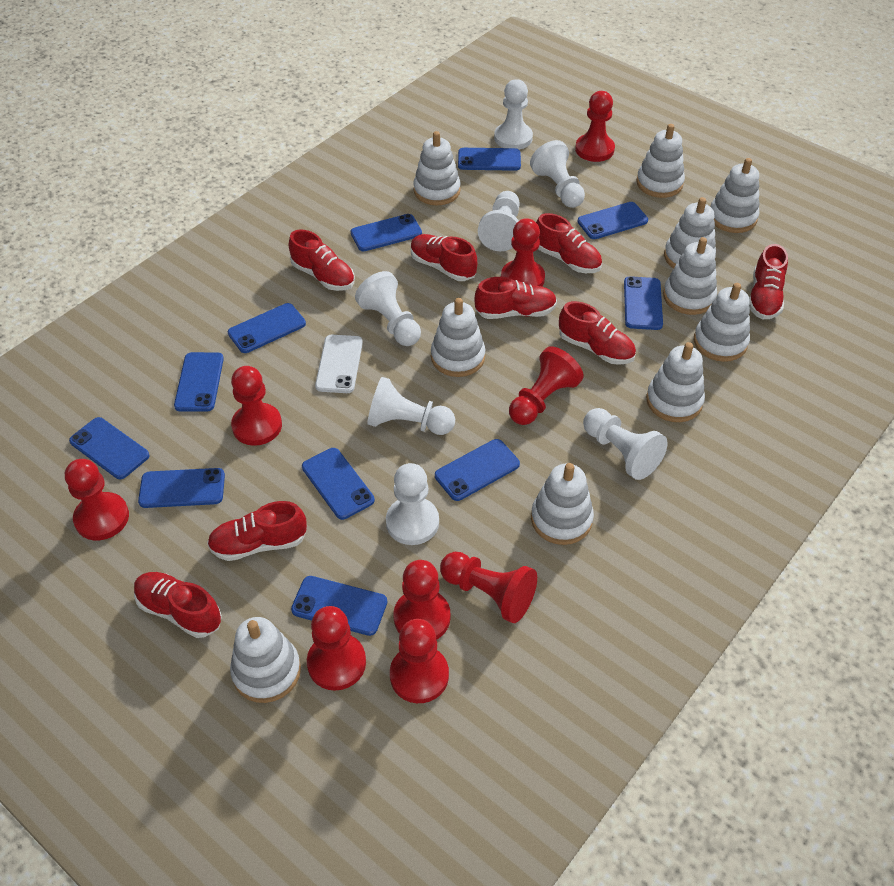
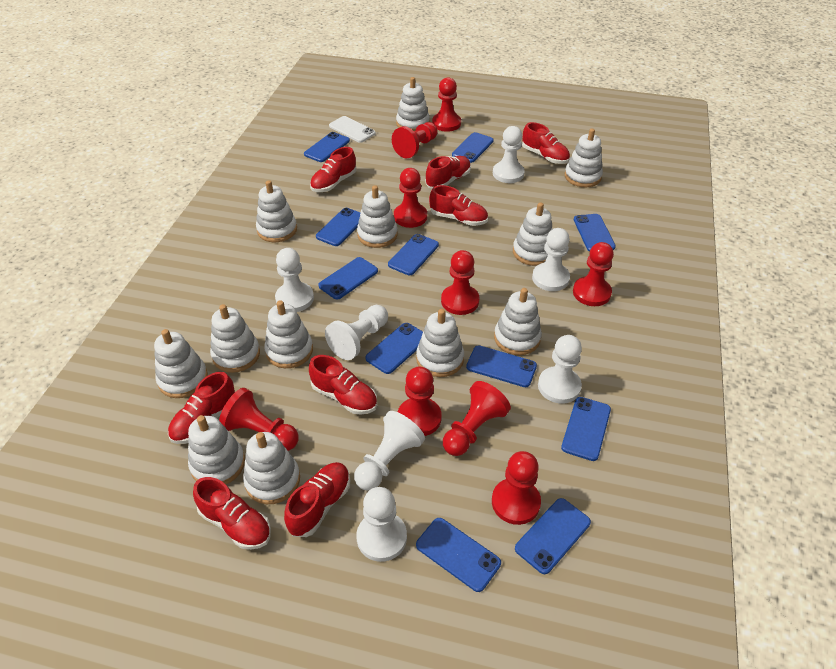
white stacking toy: [230,617,301,703] [413,131,461,205] [431,298,485,377] [531,463,594,545] [636,124,685,198] [646,342,705,422] [663,237,717,315] [664,197,716,269] [694,283,750,362] [710,158,759,233] = 10 -> [154,329,208,398] [188,415,245,484] [210,304,260,373] [243,432,300,504] [256,180,297,242] [264,300,313,368] [357,185,397,248] [396,77,430,131] [416,309,464,377] [494,288,542,355] [513,203,553,266] [565,129,603,187] = 12

